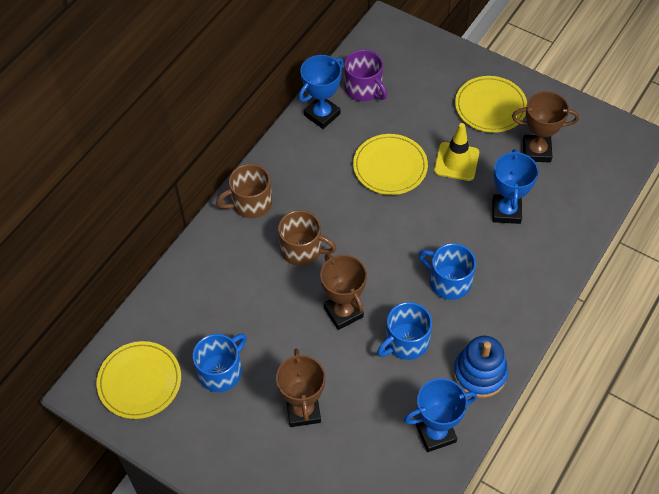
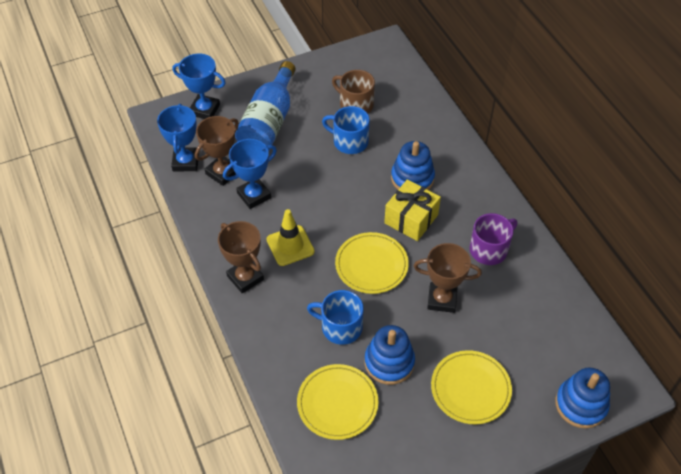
blue bottle: none = 0 -> [235,61,296,151] = 1
blue mug: [193,333,247,392] [377,302,432,360] [419,243,476,300] = 3 -> [307,290,364,345] [322,106,370,154] = 2
blue stacking toy: [453,336,508,398] = 1 -> [365,325,415,385] [391,141,435,190] [555,367,610,428] = 3
brown mug: [216,164,272,218] [278,210,336,266] = 2 -> [332,70,375,113] = 1
yellow gift: none = 0 -> [384,179,441,241] = 1

